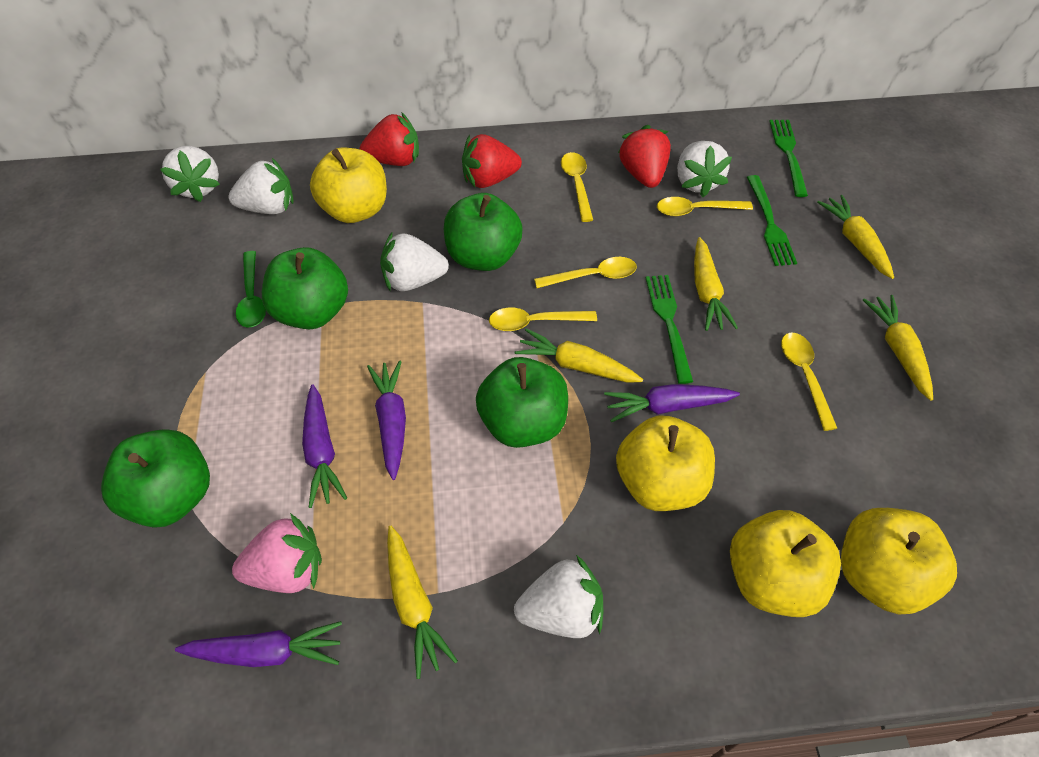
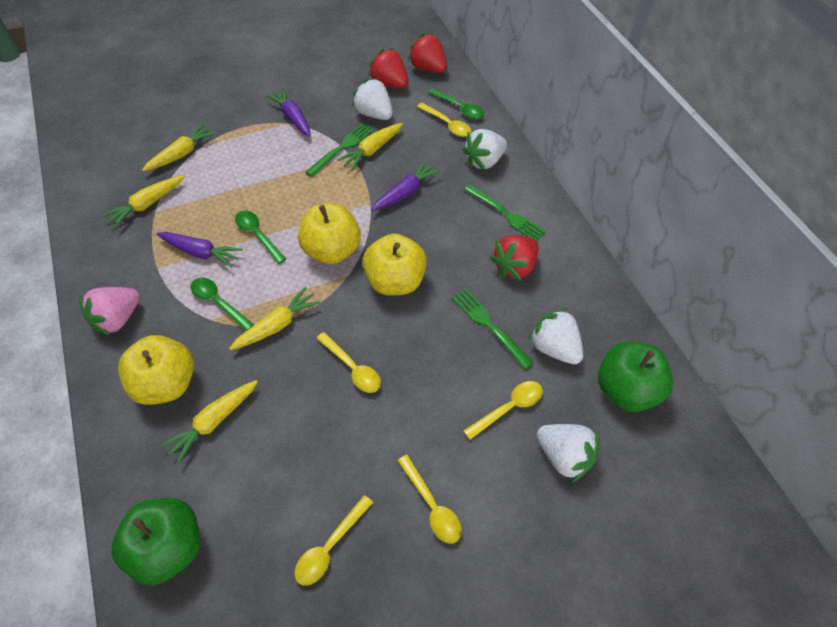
green apple: [101,429,210,527] [262,247,348,329] [444,193,523,271] [476,357,568,448] = 4 -> [112,498,200,585] [598,342,673,412] = 2
green spoon: [236,251,266,327] = 1 -> [190,278,254,331] [235,211,286,264] [428,88,484,119] = 3
purple carrot: [175,621,342,667] [302,384,347,508] [367,360,406,480] [604,384,740,422] = 4 -> [156,232,243,267] [266,88,311,137] [371,160,442,211] = 3
white strawberry: [160,146,220,202] [228,158,294,214] [380,231,449,292] [514,555,603,638] [677,141,732,197] = 5 -> [352,78,393,120] [462,129,507,170] [528,308,583,364] [537,424,600,483] = 4
yellow apple: [310,148,387,223] [616,416,715,511] [730,510,841,617] [841,508,957,614] = 4 -> [118,335,194,405] [298,204,361,264] [362,233,427,296] = 3

